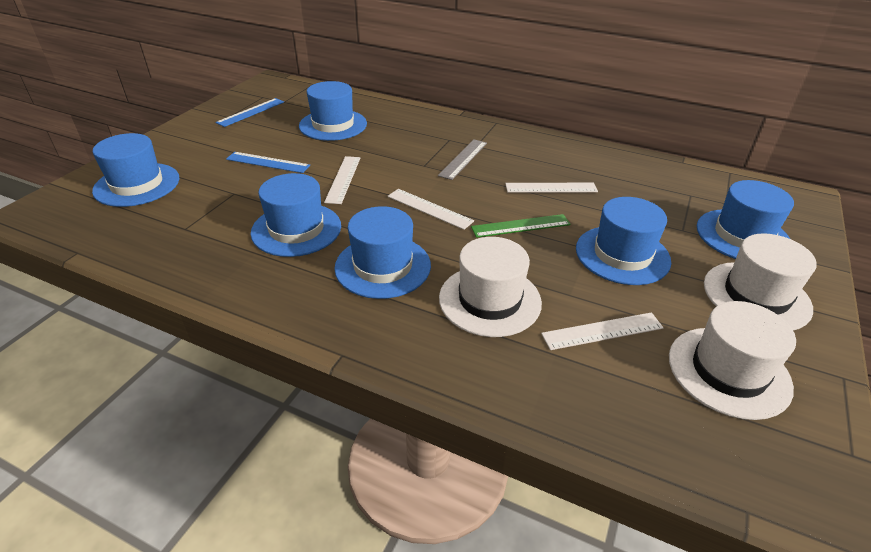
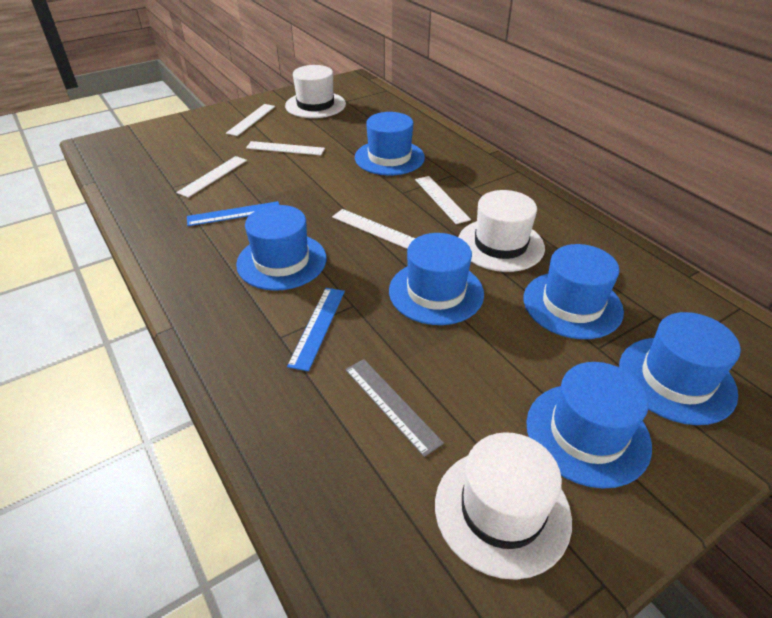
green ruler: [471,214,571,238] = 1 -> none = 0
white ruler: [324,156,360,204] [387,189,474,230] [505,183,598,193] [541,312,663,350] = 4 -> [176,156,247,198] [226,104,275,136] [246,141,325,155] [332,209,416,249] [415,176,471,224] = 5

